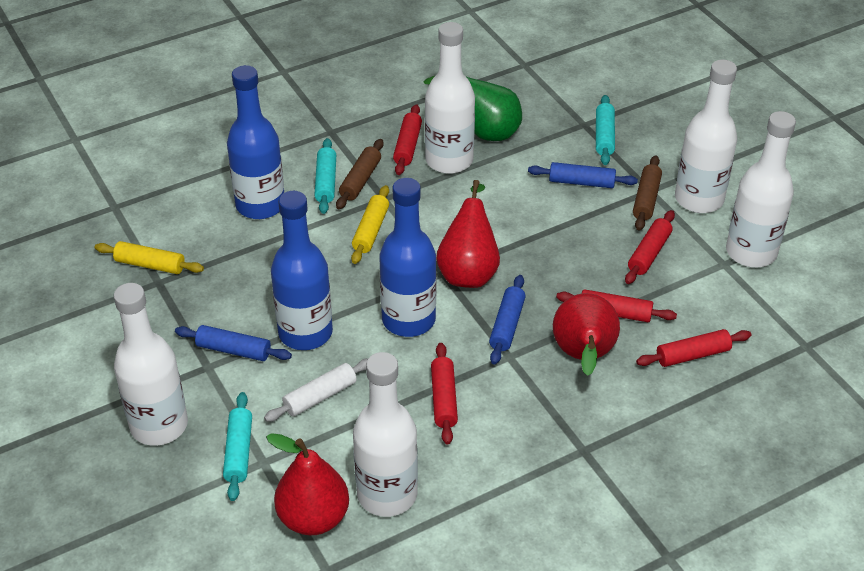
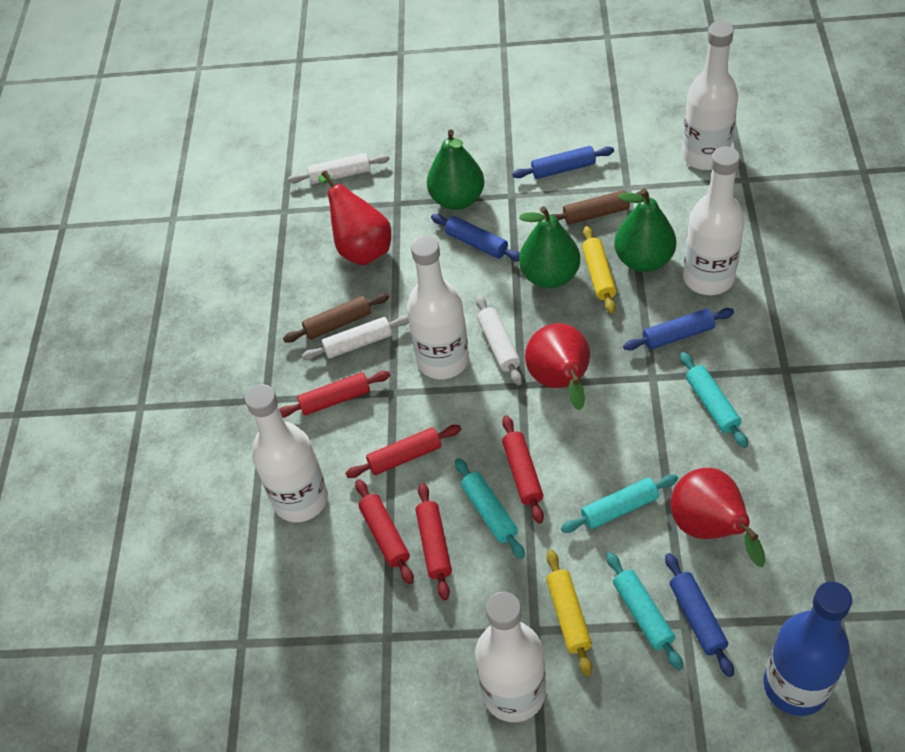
blue bottle: [227,65,284,219] [271,191,333,350] [379,178,436,337] = 3 -> [763,582,852,716] = 1
blue rolling pin: [175,325,292,361] [489,275,526,365] [528,162,638,188] = 3 -> [431,214,520,261] [512,146,614,179] [623,308,734,350] [665,553,734,677] = 4
green pear: [423,76,522,141] = 1 -> [427,130,484,210] [519,206,580,288] [614,188,676,272] = 3
turquoise rolling pin: [223,392,252,501] [314,138,336,214] [596,95,615,165] = 3 -> [455,458,525,558] [561,474,678,533] [606,552,683,670] [680,352,748,448] = 4
white rolling pin: [264,358,369,422] = 1 -> [288,153,390,184] [301,315,409,360] [476,296,522,385] = 3

